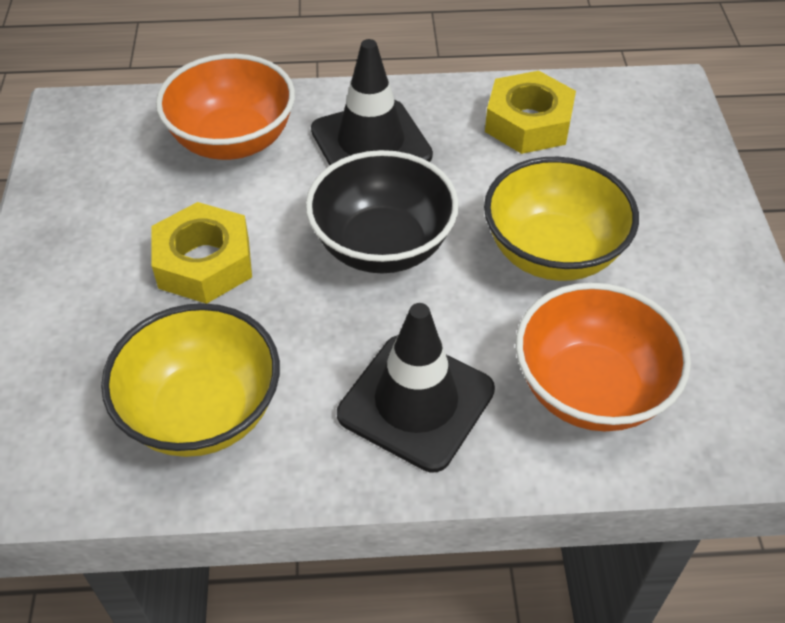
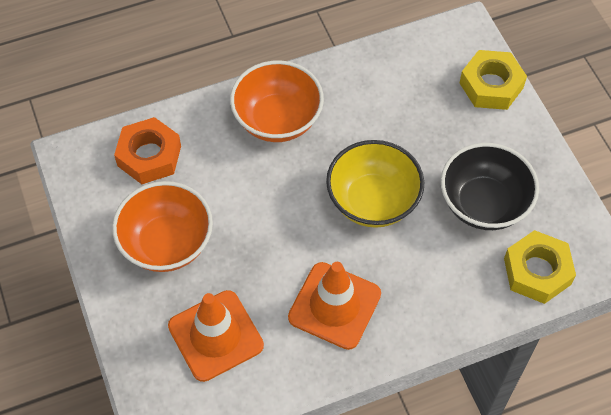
black traffic cone: [311,39,433,165] [337,303,495,473] = 2 -> none = 0
orange nut: none = 0 -> [114,117,181,184] = 1
orange traffic cone: none = 0 -> [168,290,264,382] [288,262,381,350] = 2
yellow bowl: [101,303,280,457] [484,157,639,281] = 2 -> [326,140,424,228] = 1

